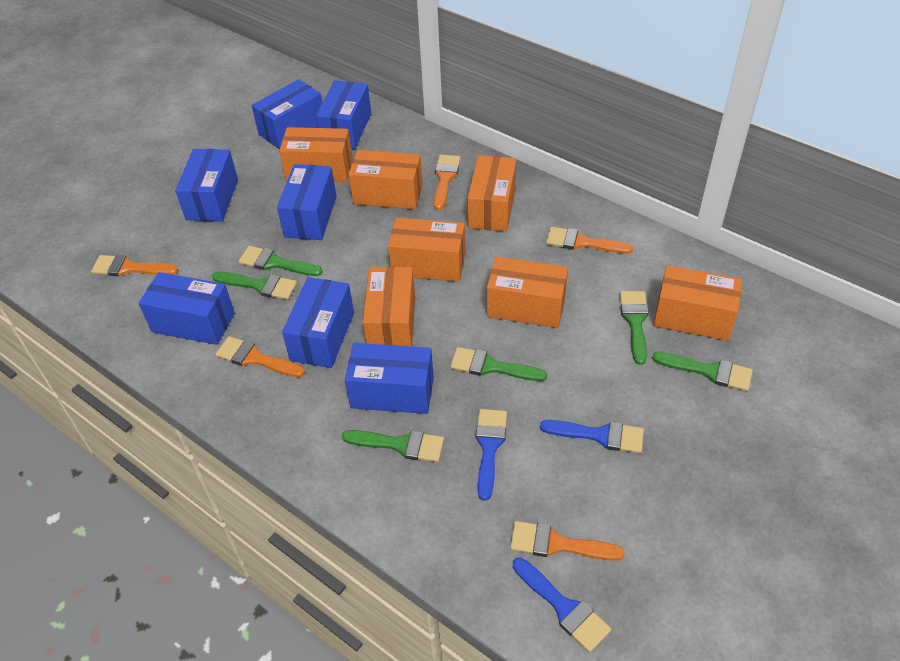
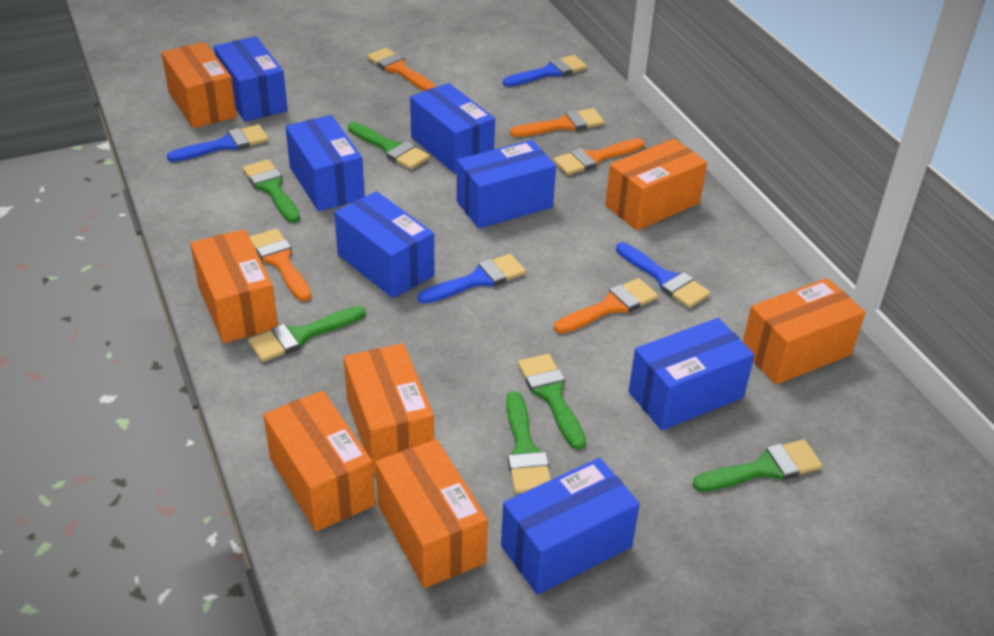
blue brush: [476,409,507,501] [513,558,611,652] [540,420,644,453] = 3 -> [167,125,269,162] [417,254,526,304] [503,55,587,87] [616,242,711,308] = 4

